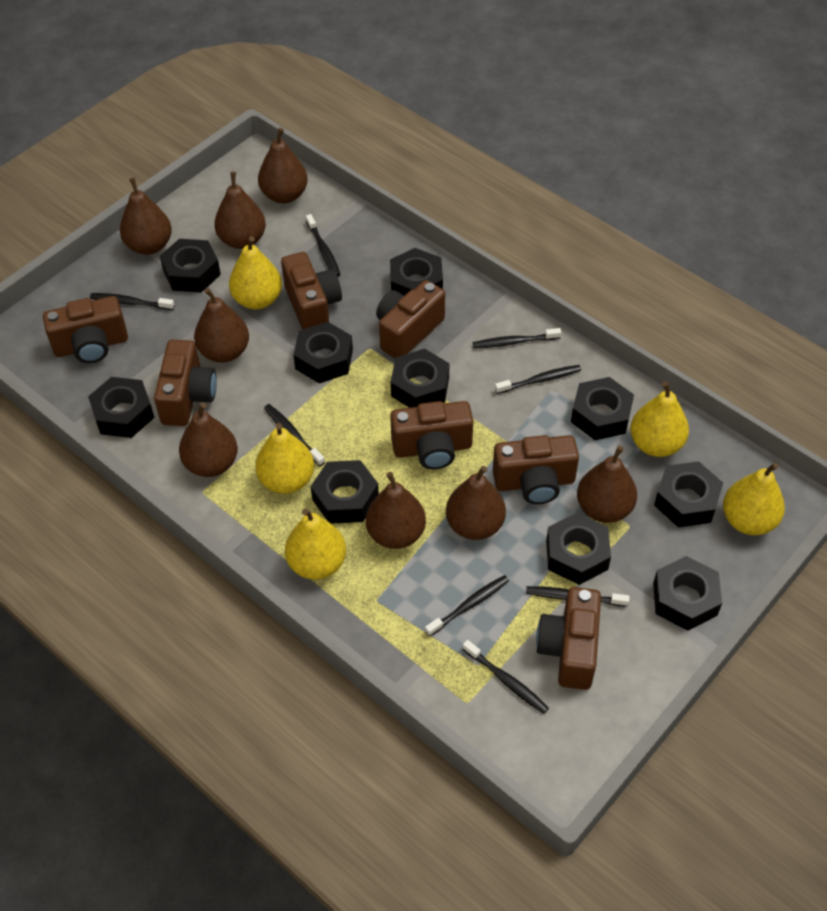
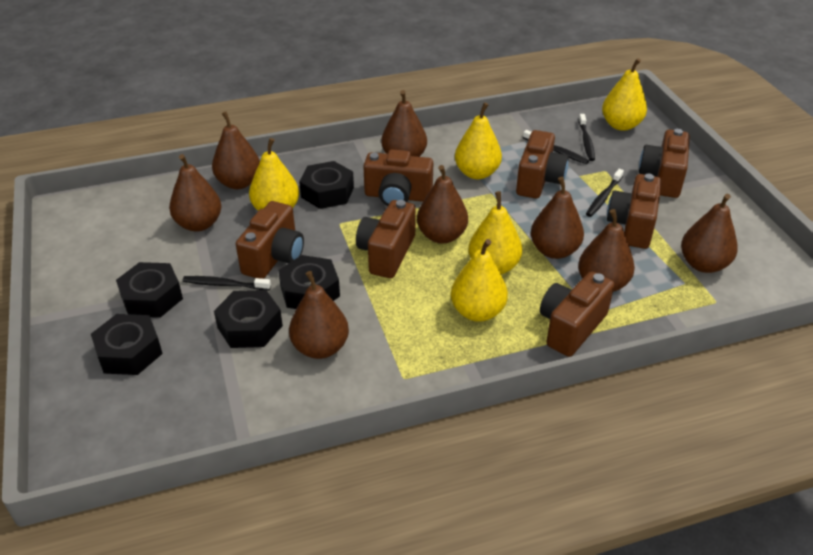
black nut: [88,377,154,438] [160,239,221,292] [293,322,353,384] [311,460,379,524] [390,248,443,296] [391,349,450,408] [546,513,611,585] [571,377,634,440] [653,556,722,631] [654,461,723,527] = 10 -> [91,314,163,375] [116,262,183,318] [214,290,283,348] [278,255,340,309] [299,161,354,209] = 5
black toothbrush: [90,293,174,310] [264,404,325,466] [306,214,341,277] [425,575,509,637] [463,640,549,714] [473,328,561,348] [495,365,581,394] [526,586,630,607] = 8 -> [183,276,271,290] [523,130,589,164] [579,114,595,161] [586,169,624,217] = 4

